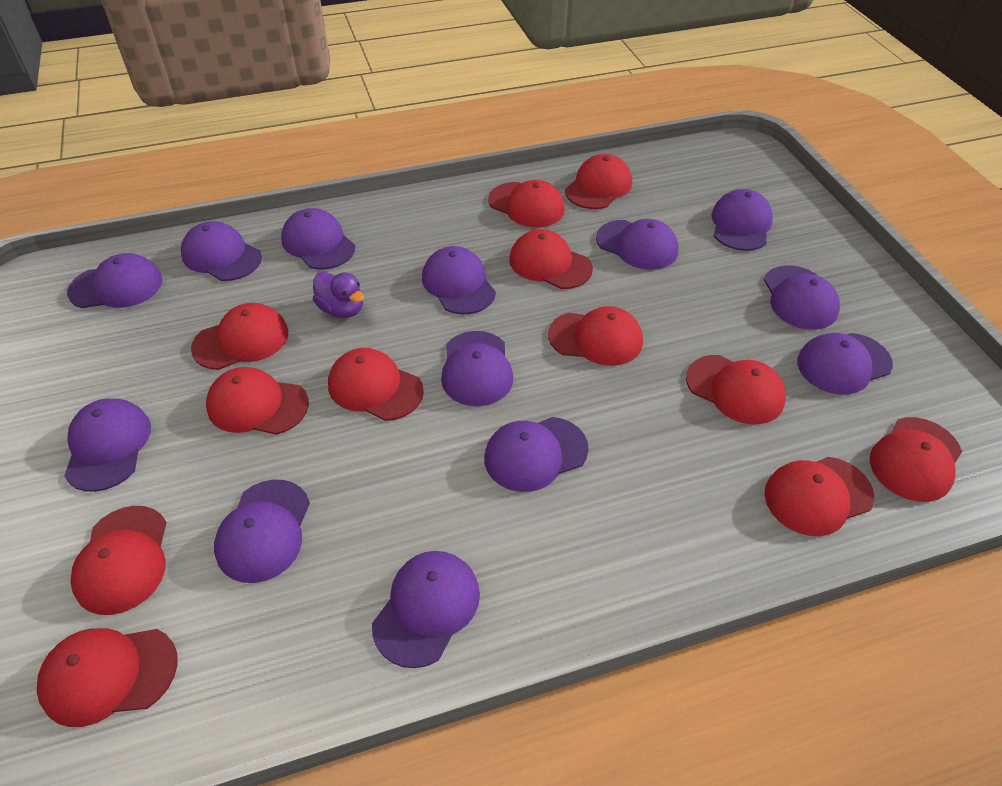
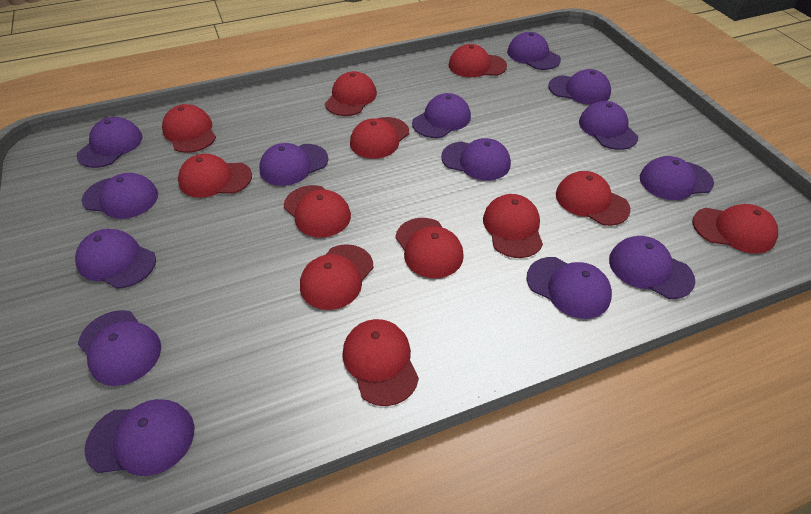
purple cap: [64,398,151,492] [67,253,162,308] [181,221,262,281] [214,480,310,583] [281,208,355,269] [372,551,480,668] [422,246,496,314] [441,331,513,406] [484,417,589,492] [596,219,678,270] [711,189,773,251] [764,265,840,330] [797,333,893,395] = 13 -> [75,229,156,289] [76,117,142,168] [78,310,161,386] [82,173,158,219] [84,399,194,476] [259,143,328,186] [412,93,471,138] [441,138,511,181] [507,32,561,70] [526,257,612,319] [548,69,611,105] [579,101,638,150] [609,236,695,299] [640,156,714,200] = 14
purple duck: [313,272,364,318] = 1 -> none = 0

